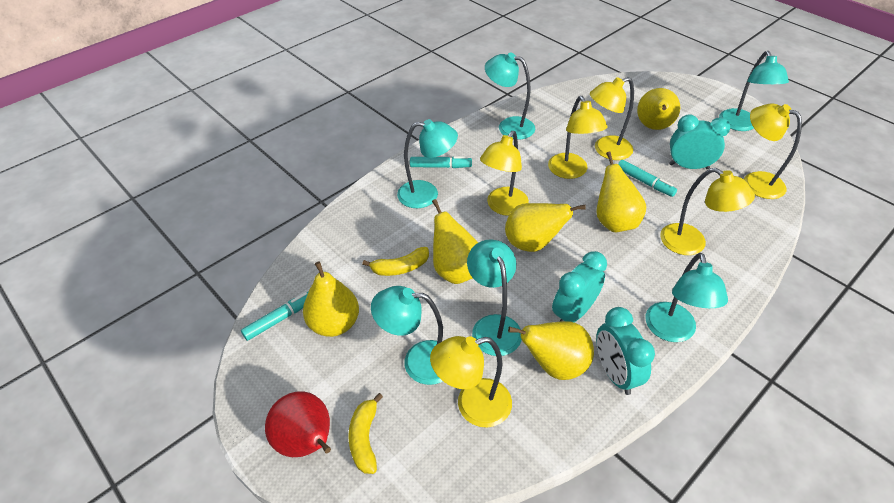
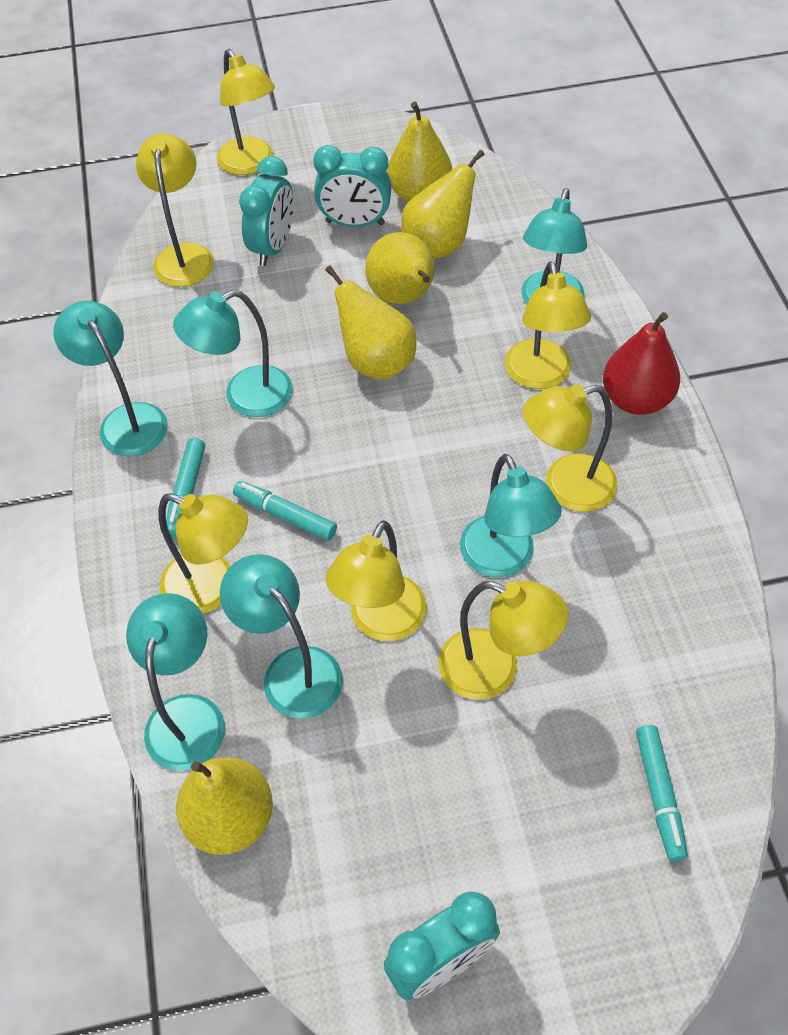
yellow banana: [348,393,383,474] [362,247,429,276] = 2 -> none = 0
yellow lamp: [430,336,512,427] [480,131,529,216] [548,96,607,179] [590,77,634,160] [660,168,755,255] [744,104,802,199] = 6 -> [136,133,214,287] [158,493,248,614] [217,49,275,175] [326,520,427,641] [439,581,568,700] [505,261,591,389] [523,384,617,512] = 7
yellow pear: [303,261,359,337] [432,199,478,284] [505,203,586,252] [508,321,594,380] [596,152,646,232] [637,88,680,130] = 6 -> [176,757,273,855] [325,266,416,380] [365,232,435,304] [387,102,452,202] [401,150,484,259] = 5

